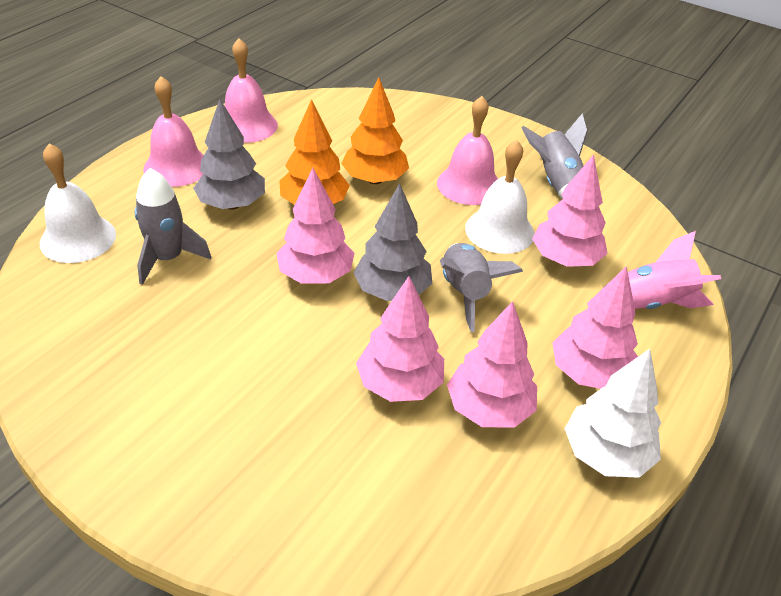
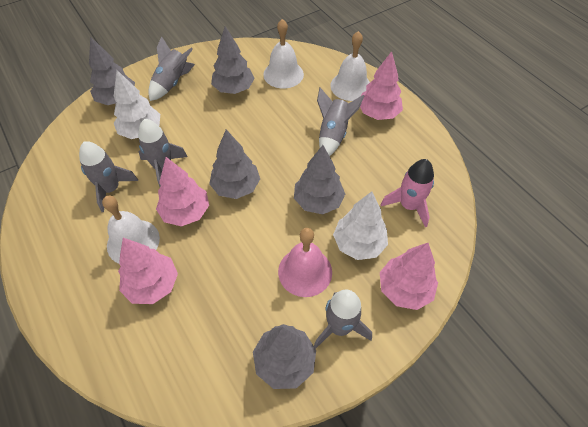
grey rocket: [135,168,211,285] [440,243,523,332] [521,113,588,199] = 3 -> [79,141,138,212] [138,119,188,187] [148,37,195,101] [314,290,372,349] [317,88,364,156] = 5
grey tree: [193,99,265,210] [353,183,432,301] = 2 -> [89,36,135,105] [209,130,260,199] [211,26,255,94] [253,324,316,389] [294,145,345,214] = 5
orange tree: [279,99,350,205] [341,77,409,184] = 2 -> none = 0
pink bell: [143,76,204,187] [225,38,278,143] [437,96,498,205] = 3 -> [278,228,332,297] = 1
pink tree: [276,168,355,284] [356,276,444,402] [447,301,537,428] [532,154,608,267] [552,266,638,389] = 5 -> [118,238,178,304] [156,157,209,227] [360,51,403,120] [380,243,438,310] = 4
white bell: [40,143,116,263] [465,140,534,254] = 2 -> [102,196,160,264] [263,19,304,89] [330,31,370,101] = 3
white tree: [565,349,661,478] = 1 -> [114,70,160,139] [333,191,388,260] = 2

